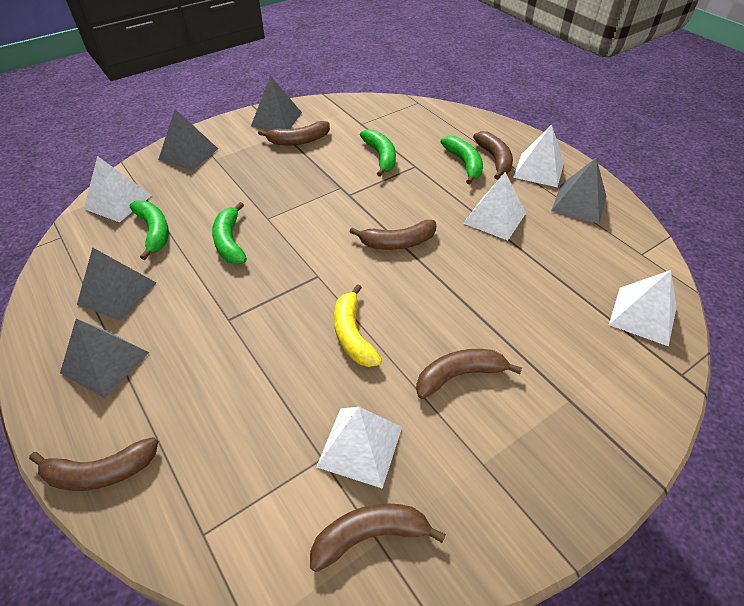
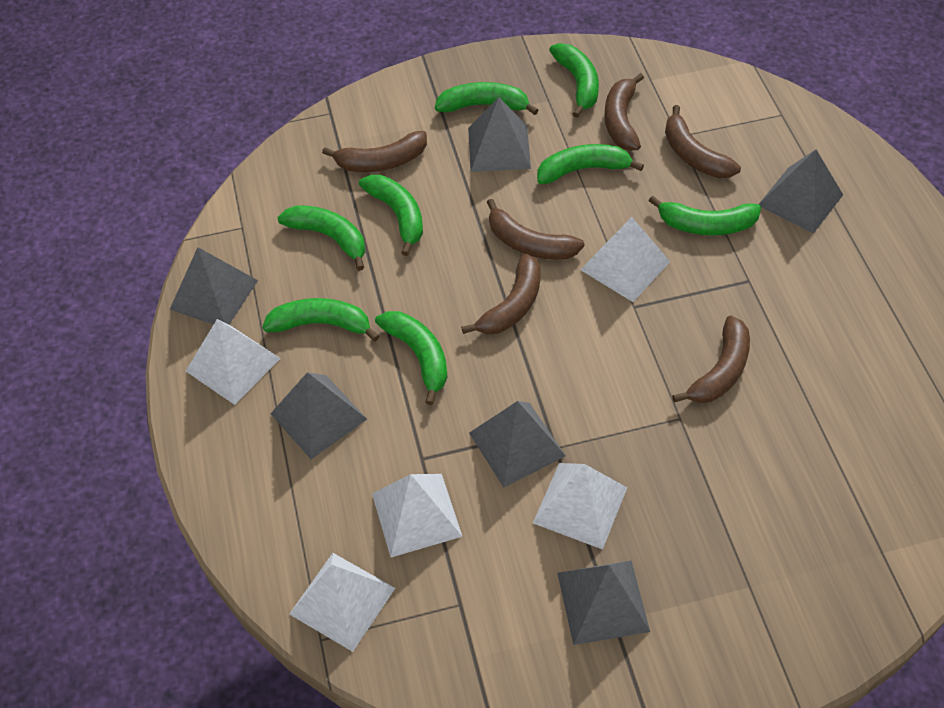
green banana: [130,201,169,260] [212,202,247,264] [360,129,396,177] [441,136,483,184] = 4 -> [262,298,379,342] [277,205,365,271] [359,175,423,256] [375,311,448,405] [435,82,539,115] [537,144,644,184] [549,43,599,118] [649,196,761,235] = 8
grey pyramid: [60,319,149,398] [77,247,156,321] [158,109,218,171] [251,76,302,130] [551,158,607,224] = 5 -> [170,247,258,325] [270,372,367,459] [468,97,531,172] [469,401,566,487] [557,560,650,645] [758,150,843,234] = 6
yellow banana: [334,284,382,367] = 1 -> none = 0

